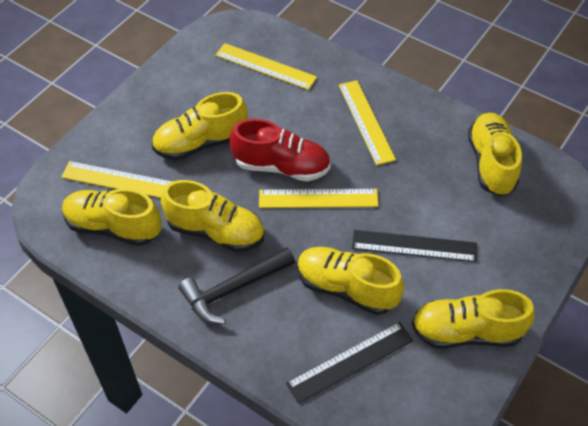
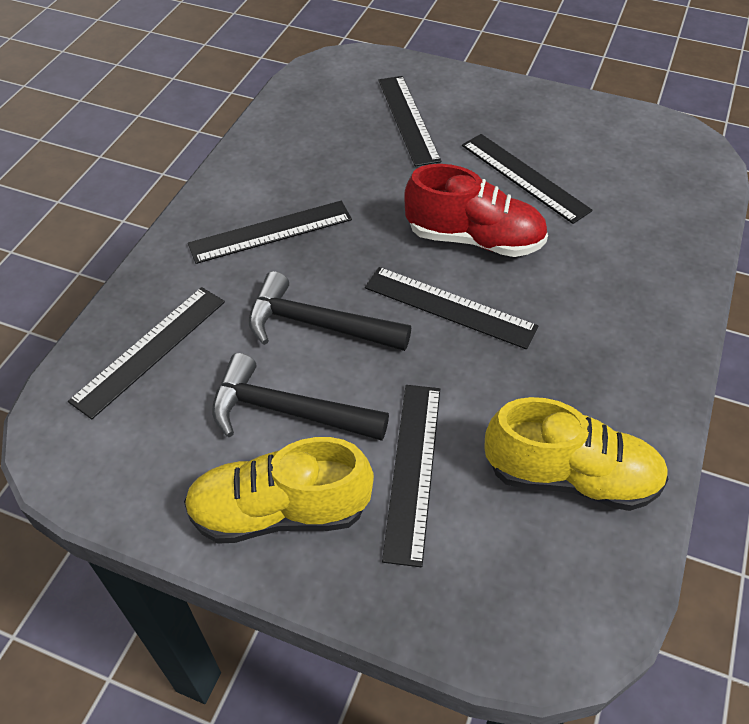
black hammer: [178,248,295,324] = 1 -> [212,353,389,441] [249,271,411,351] = 2
black ruler: [286,322,413,404] [352,230,477,262] = 2 -> [68,287,225,419] [188,201,352,264] [365,267,538,349] [378,76,441,167] [382,385,440,567] [462,134,593,224] = 6
yellow ruler: [61,161,172,198] [215,43,317,90] [259,189,379,208] [339,80,396,165] = 4 -> none = 0
yellow shoe: [62,189,162,246] [152,92,248,161] [161,180,264,252] [297,247,404,315] [412,289,535,349] [468,113,522,196] = 6 -> [184,437,374,544] [484,397,669,511] = 2

